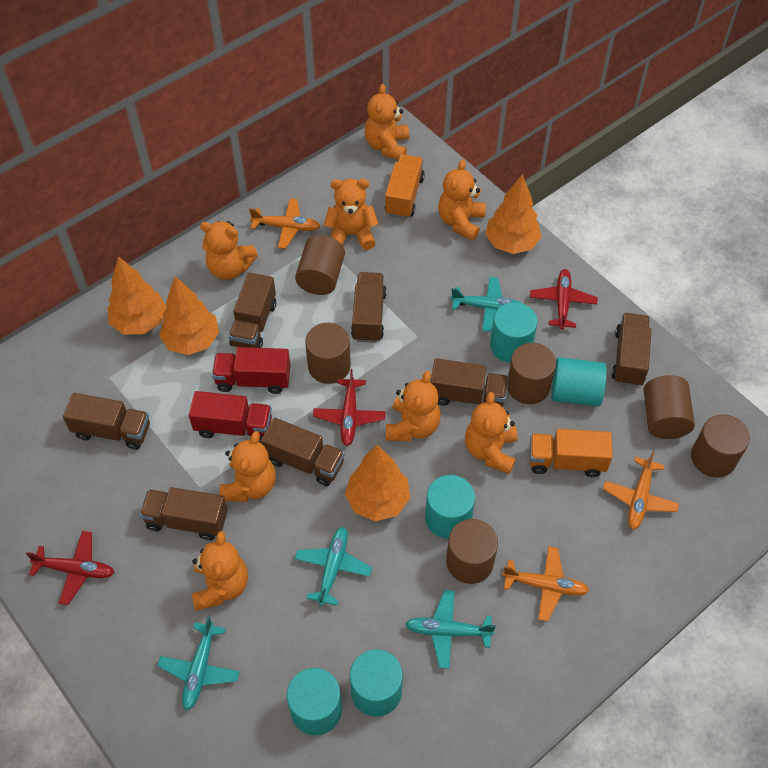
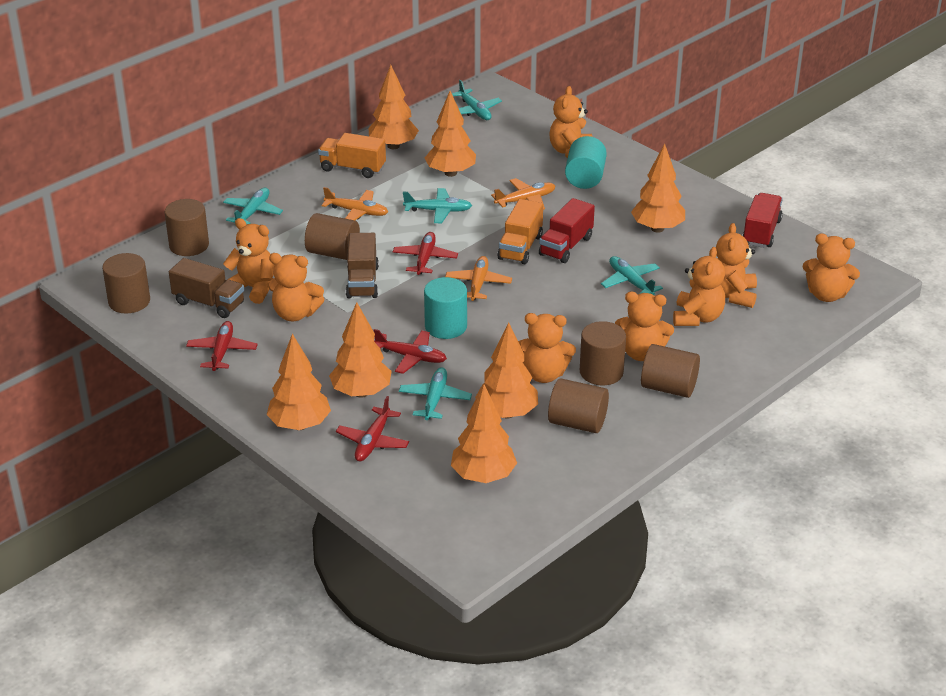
brown truck: [63,393,150,450] [140,487,228,540] [229,273,276,348] [261,418,345,486] [351,272,387,343] [430,358,509,407] [612,313,652,387] = 7 -> [169,258,244,318] [346,233,379,299] = 2
orange tree: [108,256,166,334] [159,276,219,355] [345,445,410,521] [485,174,541,254] = 4 -> [266,334,331,430] [329,302,392,398] [369,65,419,149] [425,91,476,177] [451,384,517,483] [475,322,538,418] [631,144,685,233] = 7
red plane: [26,531,115,605] [313,369,385,446] [530,269,597,330] = 3 -> [186,321,258,371] [336,396,409,462] [374,329,447,374] [393,232,458,275] = 4
turquoise cylinder: [287,668,342,735] [350,649,403,717] [425,475,475,539] [490,302,538,363] [551,357,607,406] = 5 -> [424,277,467,339] [565,136,607,189] = 2
turquoise plane: [157,616,240,711] [295,527,372,606] [405,590,496,669] [451,277,521,332] = 4 -> [223,188,283,225] [399,367,472,420] [403,188,472,223] [452,80,502,120] [601,256,663,295] = 5

